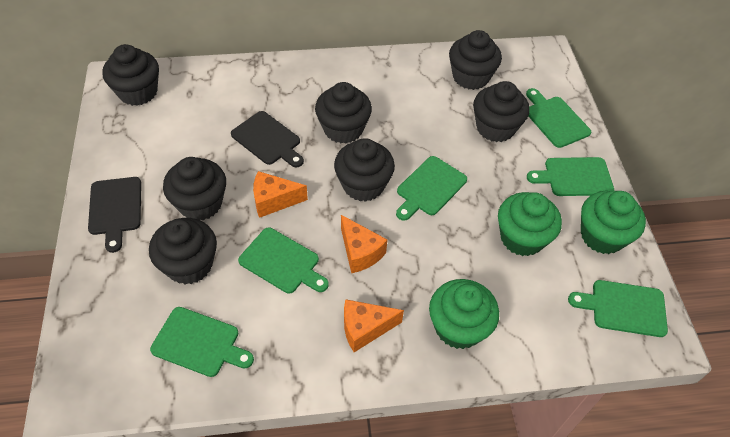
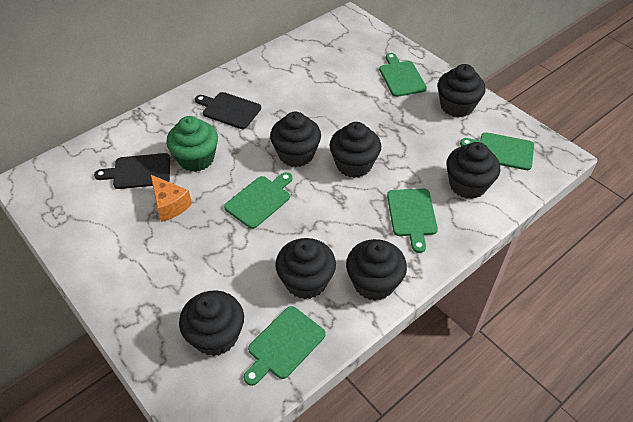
green cupcake: [429,279,499,349] [498,192,562,256] [581,191,646,254] = 3 -> [166,116,218,172] = 1
green cutting board: [150,307,254,377] [238,228,329,294] [396,156,467,221] [526,88,591,148] [527,157,614,196] [568,280,668,337] = 6 -> [224,172,293,229] [244,306,326,386] [379,53,427,97] [387,189,438,253] [460,132,534,170] = 5
orange cheese: [253,171,308,218] [341,215,387,273] [344,299,404,352] = 3 -> [151,175,192,222] = 1

